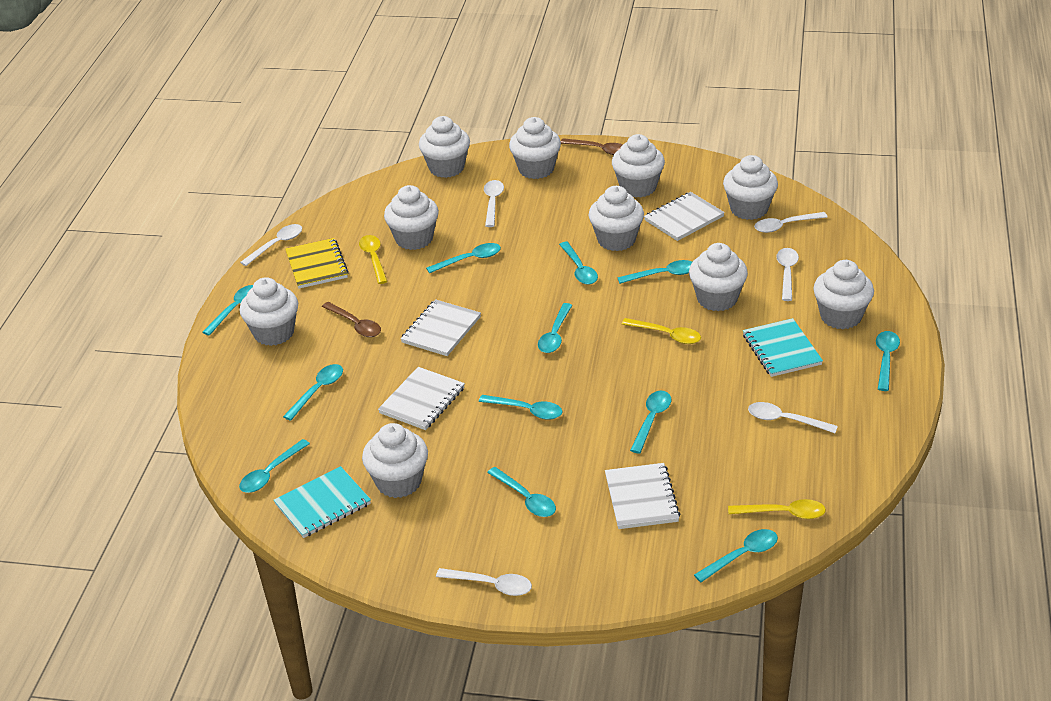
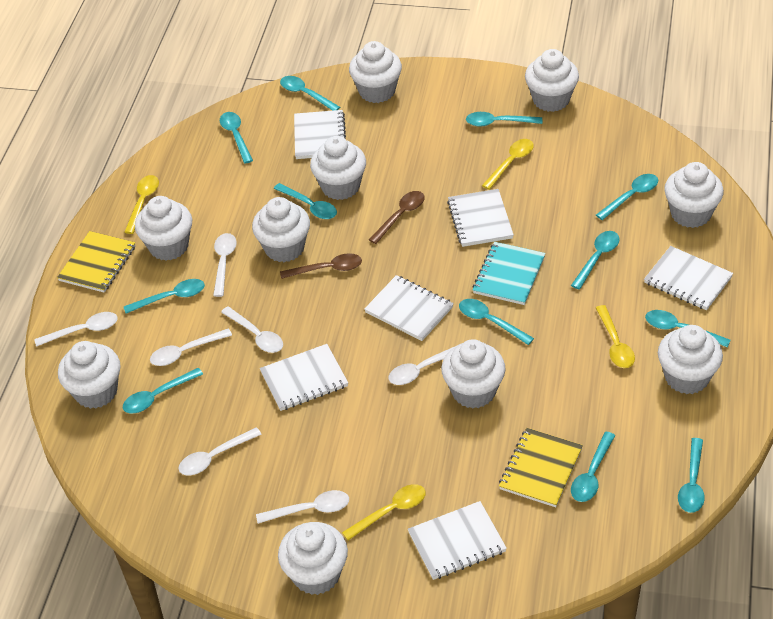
turquoise notebook: [274,466,371,538] [743,318,823,377] = 2 -> [472,242,545,305] = 1
white notebook: [378,367,465,430] [401,299,481,356] [605,463,680,529] [644,192,725,241] = 4 -> [260,344,348,411] [294,110,346,159] [364,275,454,341] [408,501,507,580] [447,189,514,247] [644,246,733,310] = 6
white spoon: [240,224,302,266] [436,568,532,596] [484,180,504,227] [748,402,838,433] [754,212,827,233] [776,248,799,301] = 6 -> [34,312,118,347] [150,328,232,366] [179,427,262,475] [213,233,237,297] [221,306,283,353] [256,490,349,524] [388,344,460,385] = 7
yellow notebook: [285,238,349,289] = 1 -> [57,231,135,293] [499,428,583,507] = 2
yellow spoon: [359,235,388,284] [622,318,701,344] [728,499,826,519] = 3 -> [125,175,159,234] [342,484,426,540] [482,139,534,190] [596,305,635,368] = 4

